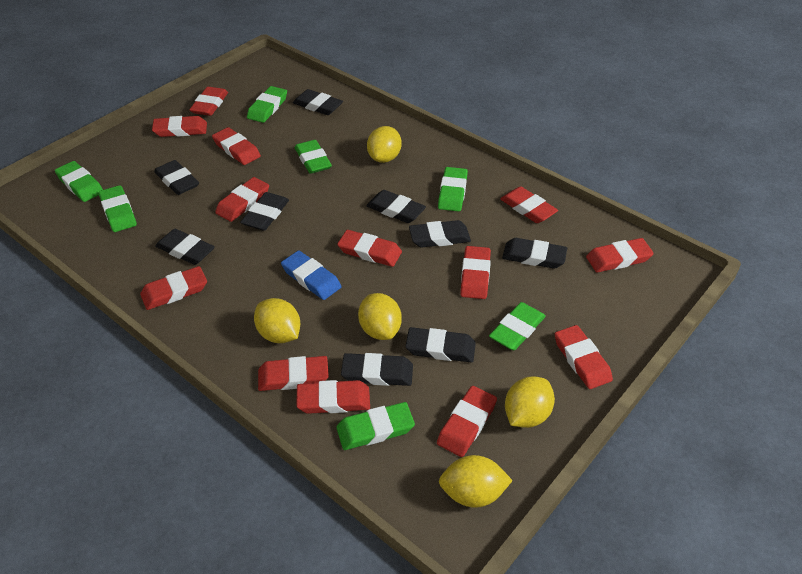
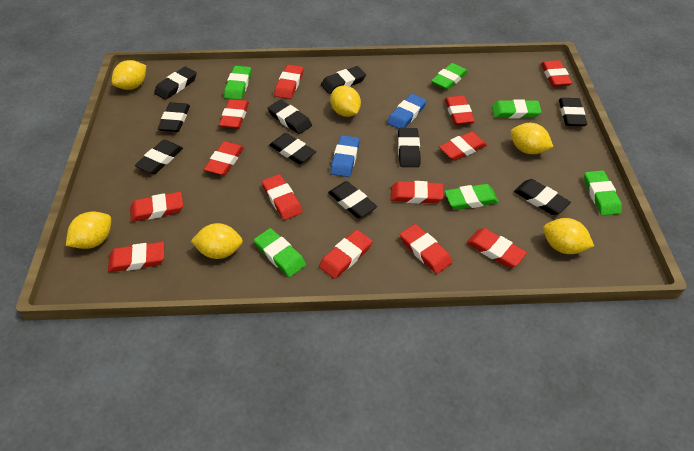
black eraser: [154,160,199,195] [155,229,215,265] [240,192,289,231] [293,89,343,115] [341,353,413,386] [366,190,426,223] [405,327,476,363] [409,220,471,248] [502,238,567,269] = 9 -> [135,140,183,174] [154,66,197,100] [158,102,190,132] [268,100,312,134] [269,133,316,164] [321,66,366,94] [328,181,377,218] [398,128,421,167] [514,179,571,215] [559,98,587,126] = 10
blue eraser: [281,251,341,300] = 1 -> [330,135,360,177] [387,94,427,129] = 2
green eraser: [55,161,103,202] [99,185,137,232] [247,86,287,123] [294,140,332,174] [336,402,415,450] [438,167,468,211] [489,302,546,351] = 7 -> [224,66,251,100] [254,228,306,277] [431,63,468,90] [445,184,499,210] [492,99,542,119] [584,170,622,216] = 6
yellow lemon: [254,298,300,343] [358,293,402,340] [367,126,401,163] [439,455,513,508] [505,376,555,428] = 5 -> [66,212,111,249] [112,60,146,90] [191,223,243,259] [330,85,361,117] [510,123,553,154] [543,218,594,254] = 6

